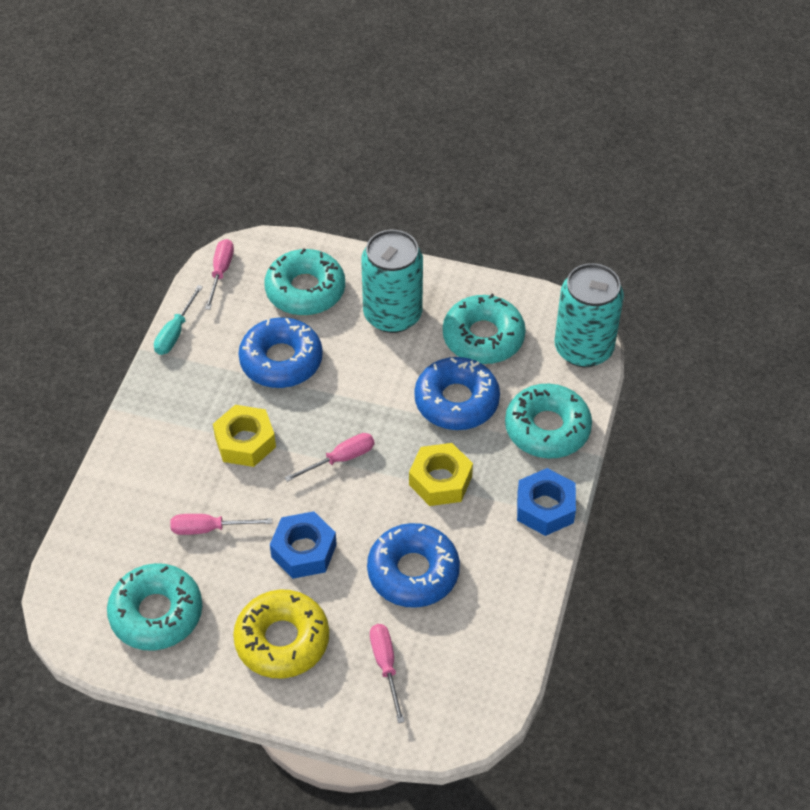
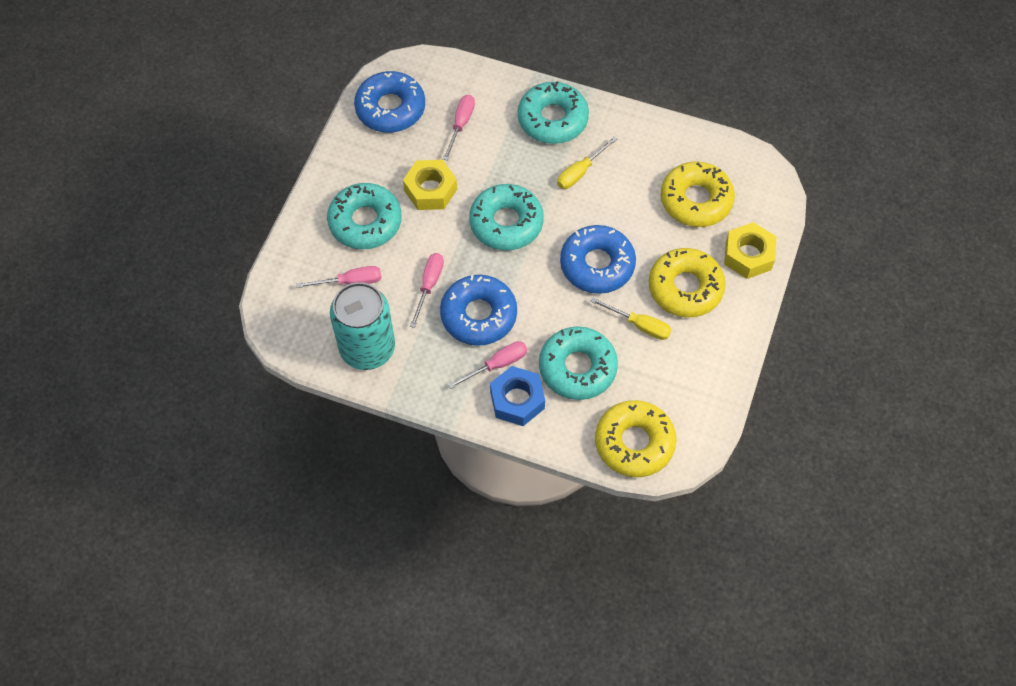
blue nut: [270,511,337,579] [517,468,576,536] = 2 -> [490,366,545,426] = 1
turquoise can: [361,230,423,333] [554,263,624,367] = 2 -> [330,282,395,370] = 1
turquoise screwdriver: [154,285,203,355] = 1 -> none = 0
yellow donut: [233,590,329,679] = 1 -> [595,400,676,477] [649,248,726,317] [661,161,735,227] = 3
yellow screwdriver: none = 0 -> [557,137,617,189] [590,297,671,340] = 2

